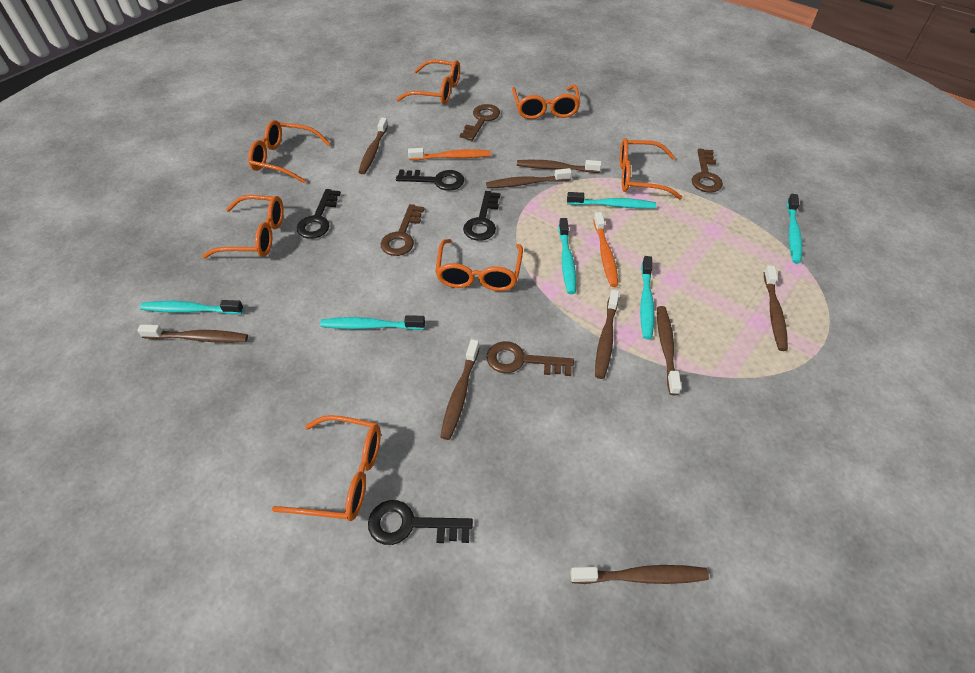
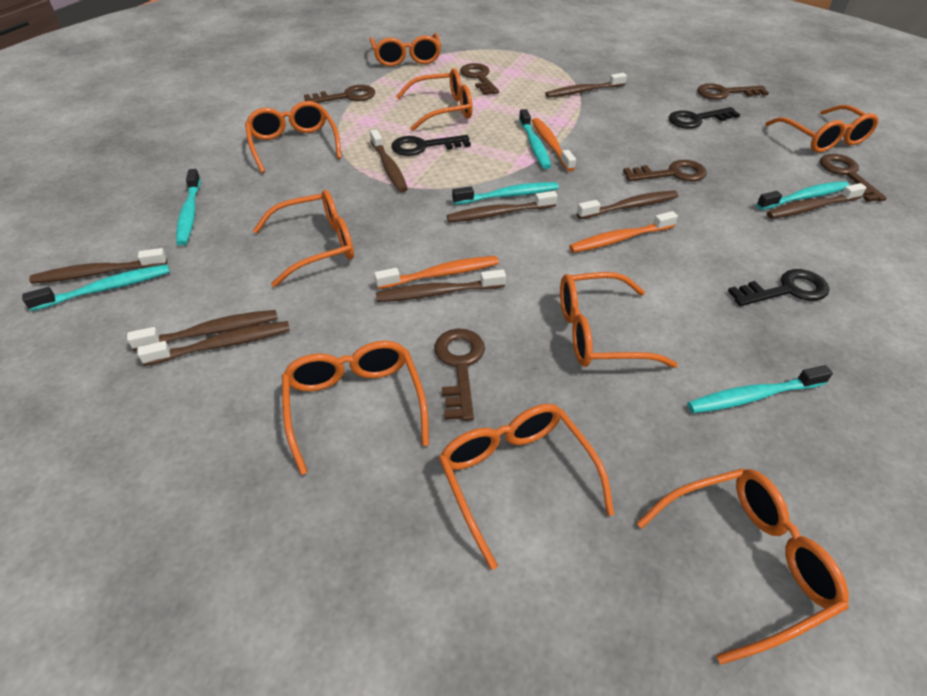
black key: [297,189,341,239] [368,500,473,545] [396,170,464,191] [463,191,501,241] = 4 -> [391,135,471,156] [669,107,740,129] [728,269,829,306] = 3
brown key: [381,204,425,256] [460,104,500,141] [486,341,574,376] [692,149,723,193] = 4 -> [304,85,375,103] [434,328,485,421] [460,63,499,95] [623,160,707,182] [697,83,769,100] [820,154,887,202] = 6
orange glasses: [202,195,284,259] [248,120,330,184] [272,415,381,521] [396,60,460,104] [435,239,523,291] [512,85,581,119] [620,138,682,200] = 7 -> [245,101,342,173] [253,189,354,287] [282,341,429,475] [370,33,441,67] [396,68,473,131] [439,404,614,570] [560,272,678,368] [637,468,849,665] [765,105,878,153] = 9
orange toothbrush: [408,148,491,160] [593,212,618,287] = 2 -> [374,256,499,289] [532,118,576,171] [569,211,678,253] = 3

